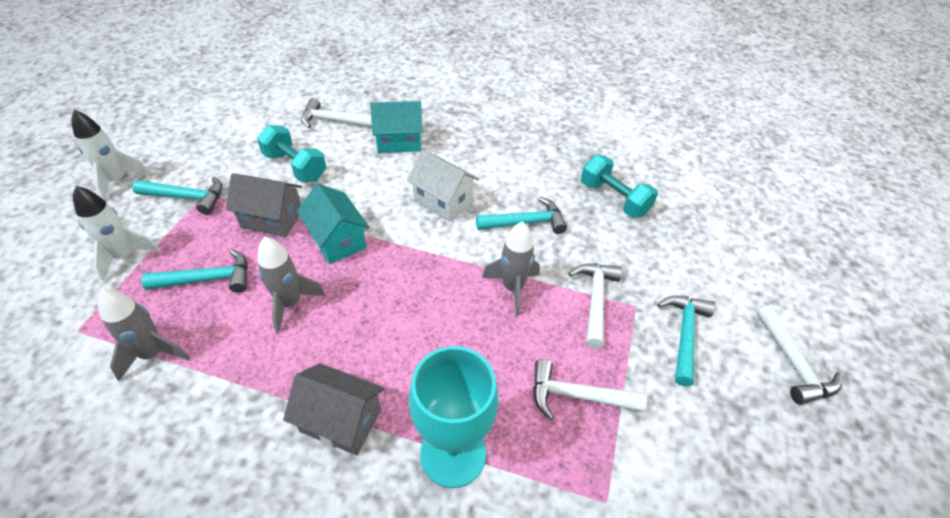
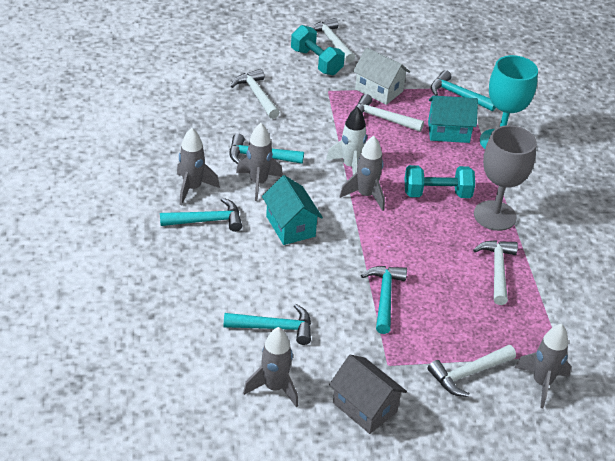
grey goblet: none = 0 -> [474,125,537,231] = 1
grey house: [226,173,302,237] [283,363,384,455] = 2 -> [329,355,407,434] = 1
grey rocket: [97,289,190,381] [257,237,325,333] [482,221,540,316] = 3 -> [177,128,220,205] [236,123,283,201] [243,327,298,408] [339,136,385,211] [515,324,571,408] = 5
turquoise hammer: [132,177,223,215] [142,249,248,293] [476,197,567,234] [657,295,715,386] = 4 -> [160,198,242,232] [224,304,311,345] [230,133,304,164] [361,266,407,334] [431,70,496,111] = 5
white hammer: [301,98,372,128] [533,359,647,420] [569,264,622,348] [756,305,842,405] = 4 -> [231,69,280,119] [311,18,355,63] [355,94,424,132] [428,345,516,397] [473,240,518,305] = 5
white rocket: [71,110,149,200] [73,186,160,281] = 2 -> [326,107,367,175] = 1

